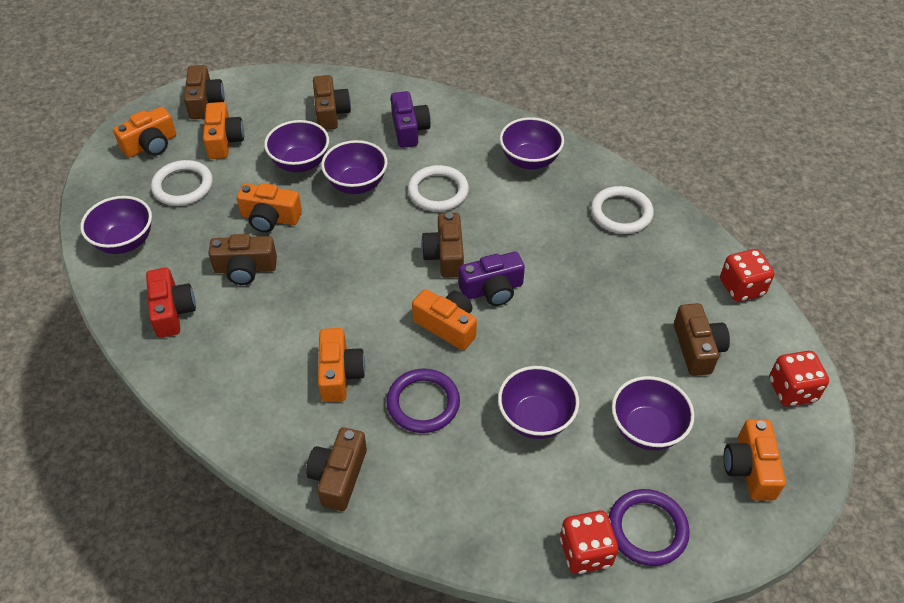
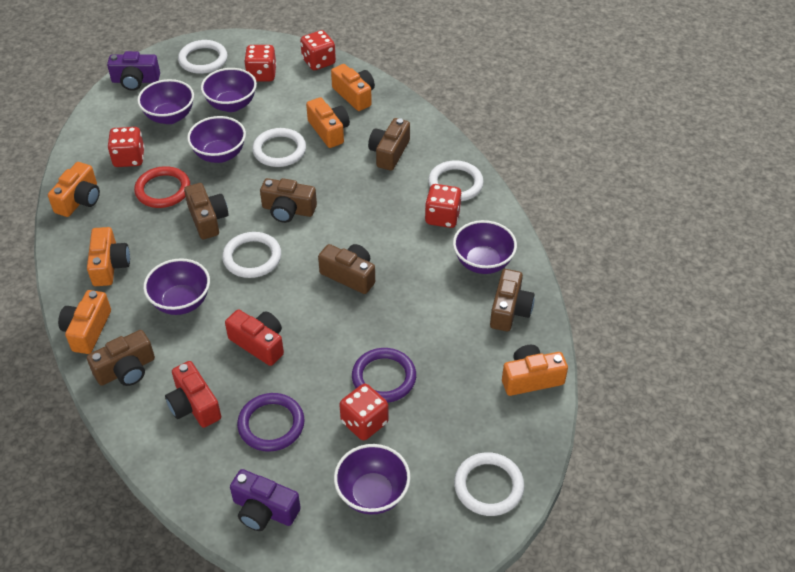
red camera: [146,268,196,338] = 1 -> [165,361,221,428] [225,310,284,366] = 2
red dice: [560,510,618,574] [720,249,774,302] [769,351,829,407] = 3 -> [107,127,145,167] [244,45,277,81] [300,30,336,70] [339,384,389,440] [425,184,462,228] = 5
red ring: none = 0 -> [134,166,190,208] = 1
white ring: [151,160,213,206] [408,165,469,211] [591,186,654,234] = 3 -> [178,40,227,74] [222,232,281,278] [252,128,306,167] [428,160,484,201] [454,452,524,516] = 5

